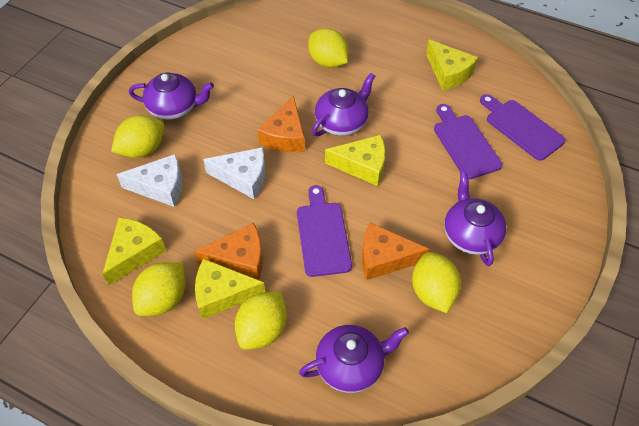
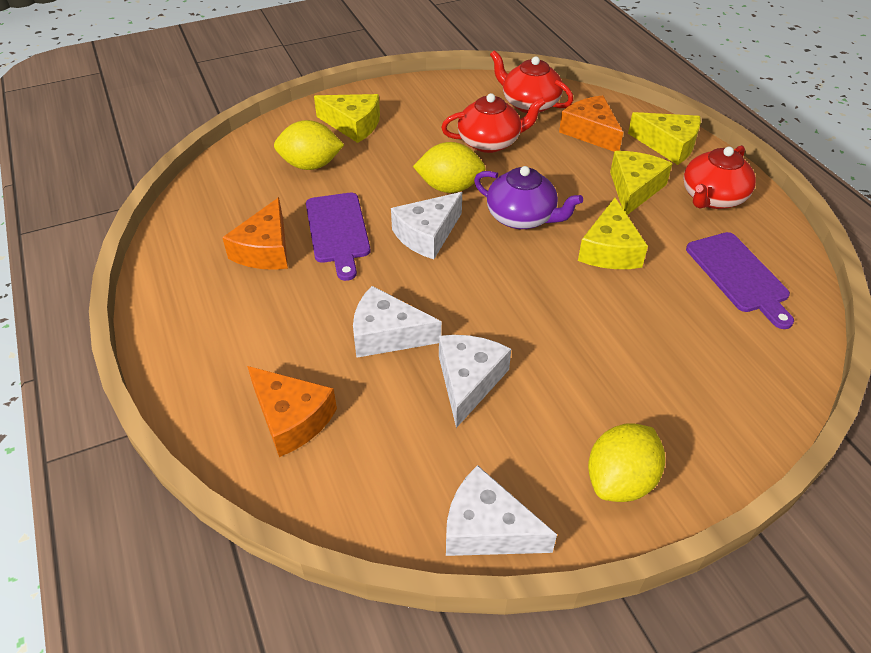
purple cutting board: [297,185,352,277] [434,104,502,179] [480,94,566,161] = 3 -> [306,193,371,281] [686,232,794,329] = 2
purple teapot: [129,72,214,120] [299,325,409,393] [312,73,375,136] [444,172,506,266] = 4 -> [474,166,583,229] = 1
red teapot: none = 0 -> [441,93,545,153] [490,50,573,113] [683,145,756,209] = 3
white cheese: [116,154,182,207] [203,147,265,199] = 2 -> [353,286,442,358] [391,192,462,259] [439,335,511,428] [446,465,557,556] = 4
yellow lemon: [111,115,164,158] [132,262,185,316] [235,292,287,350] [308,28,349,68] [412,252,461,313] = 5 -> [274,120,344,170] [413,142,486,193] [588,423,665,502] = 3

